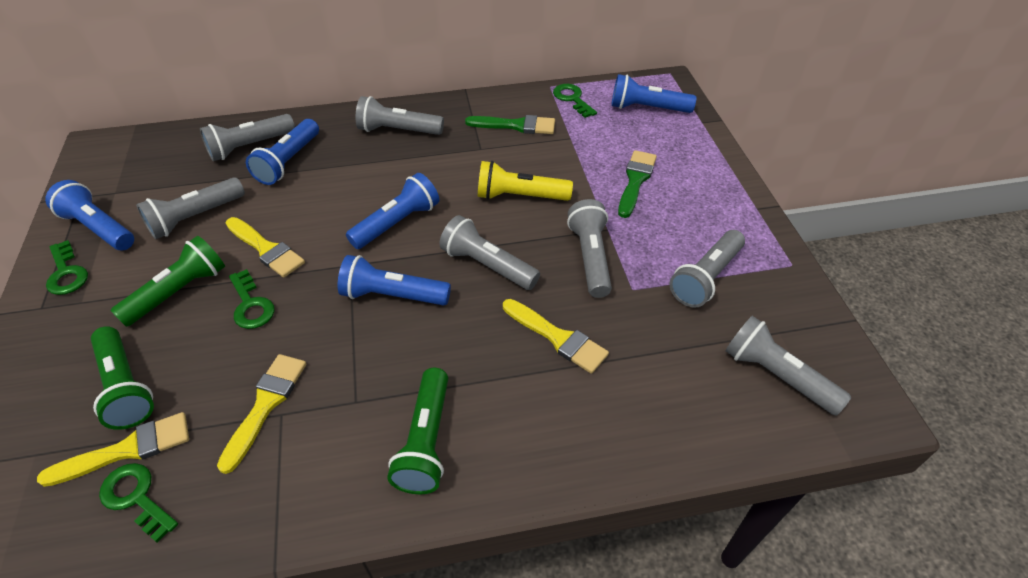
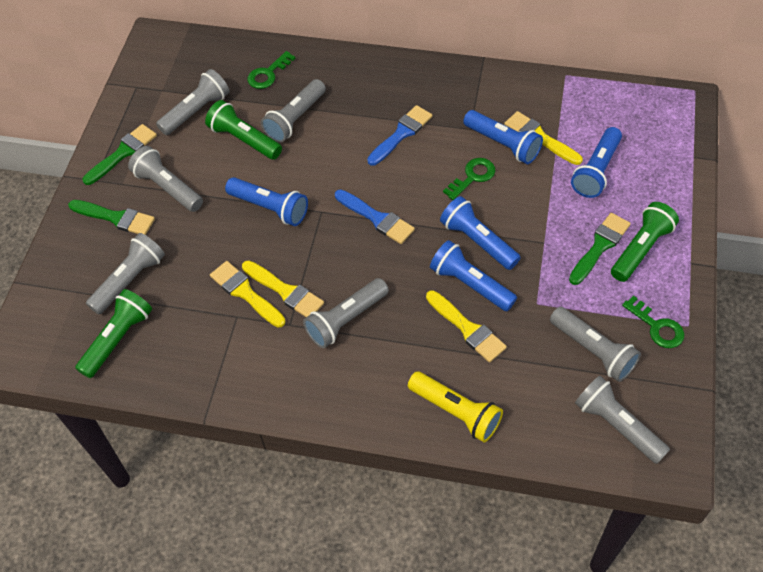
blue brush: none = 0 -> [335,189,415,244] [367,105,432,166] = 2
green brush: [465,115,555,134] [618,150,657,218] = 2 -> [68,200,155,235] [83,124,157,185] [569,213,631,285] = 3
green key: [46,240,88,295] [99,463,178,542] [229,269,275,329] [553,84,597,118] = 4 -> [247,51,296,89] [443,158,495,200] [622,296,684,348] = 3

